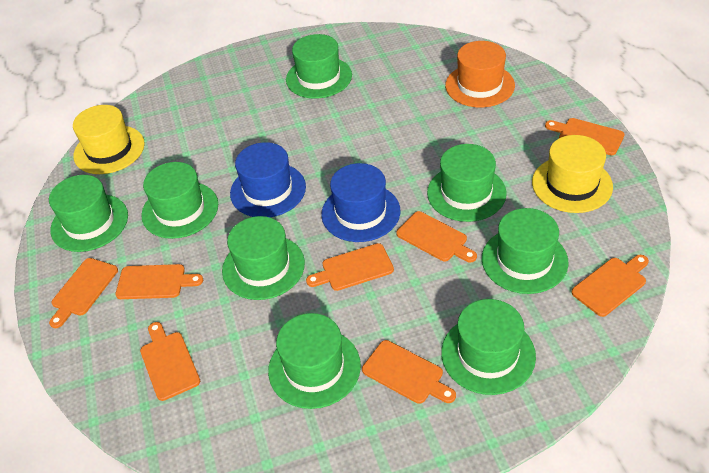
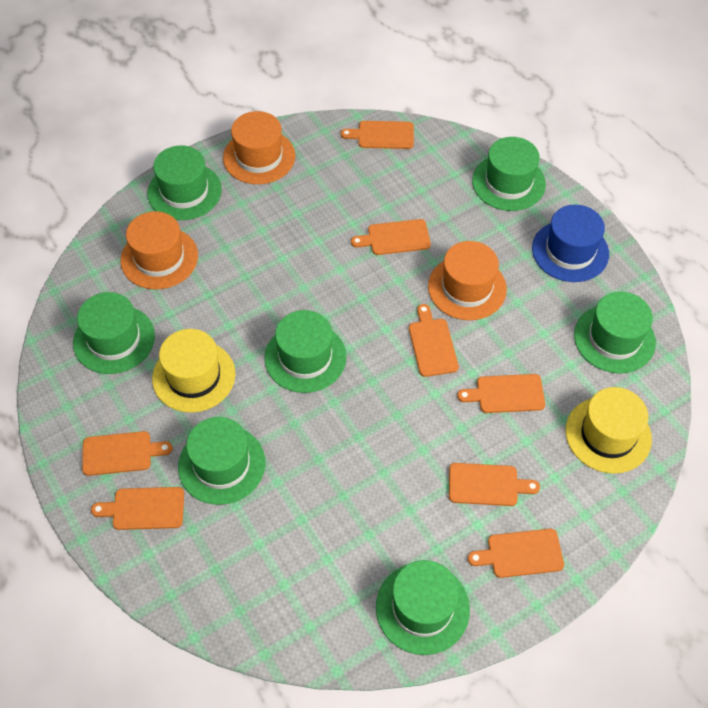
blue hat: [230,142,306,217] [321,163,400,242] = 2 -> [532,205,609,282] = 1
green hat: [49,175,128,252] [141,162,218,239] [222,216,305,300] [268,313,361,409] [286,34,352,99] [427,144,506,222] [441,299,536,395] [482,208,569,294] = 8 -> [73,292,155,374] [147,145,222,220] [178,417,265,505] [264,310,347,393] [376,560,470,655] [472,137,546,211] [574,292,656,373] = 7
orange hat: [445,41,515,107] = 1 -> [120,211,198,290] [223,111,295,184] [428,241,507,320] = 3

